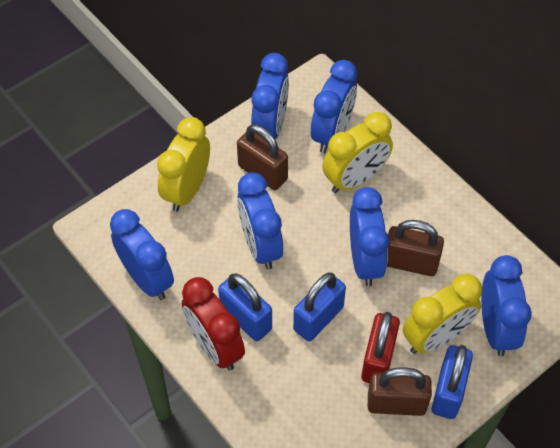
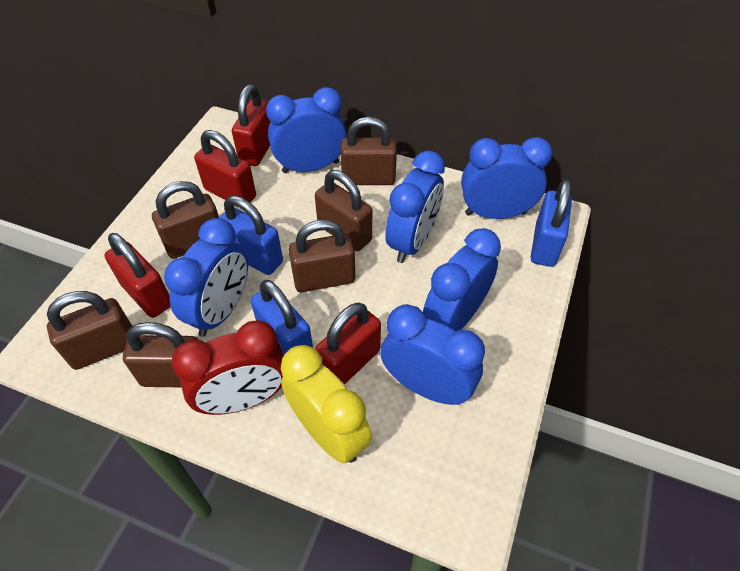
brown padlock: [237,124,288,190] [368,367,432,416] [387,220,444,276] = 3 -> [47,291,132,370] [123,322,199,387] [152,181,219,259] [288,220,355,292] [315,170,372,251] [340,117,397,185] = 6
red padlock: [361,312,400,383] = 1 -> [105,233,171,318] [194,130,256,202] [232,84,271,166] [315,303,381,385] = 4
yellow clock: [157,117,210,212] [322,112,393,193] [403,274,482,354] = 3 -> [281,345,372,463] = 1

